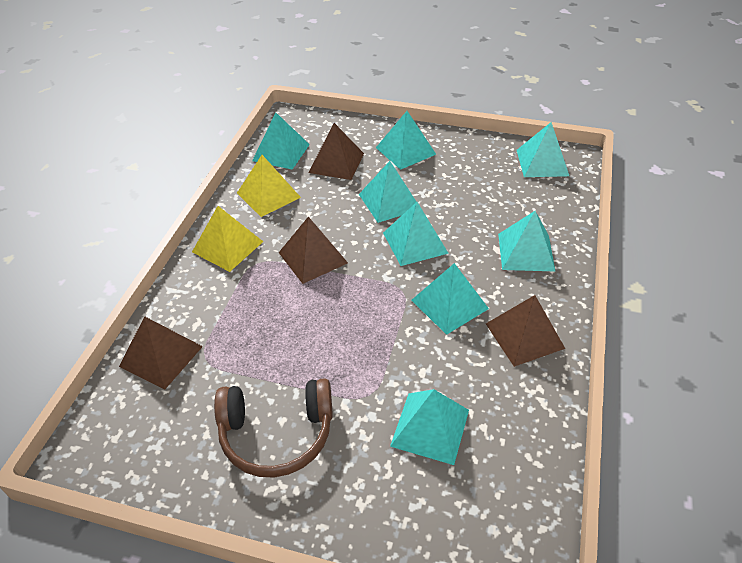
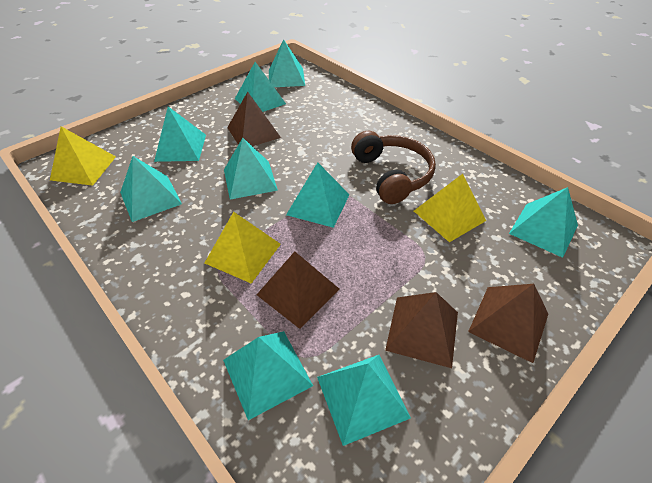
turquoise pyramid: [252,112,310,169] [359,161,416,223] [376,111,436,170] [383,202,449,266] [390,389,469,465] [411,263,489,335] [498,211,556,272] [517,122,569,177] = 8 -> [120,156,182,222] [154,107,206,162] [223,331,313,420] [224,138,278,200] [235,62,286,112] [269,39,305,87] [286,162,350,228] [317,355,411,446] [509,187,578,258] = 9
yellow pyramid: [192,206,263,272] [237,155,301,217] = 2 -> [50,126,116,186] [205,212,281,284] [414,174,486,242] = 3

